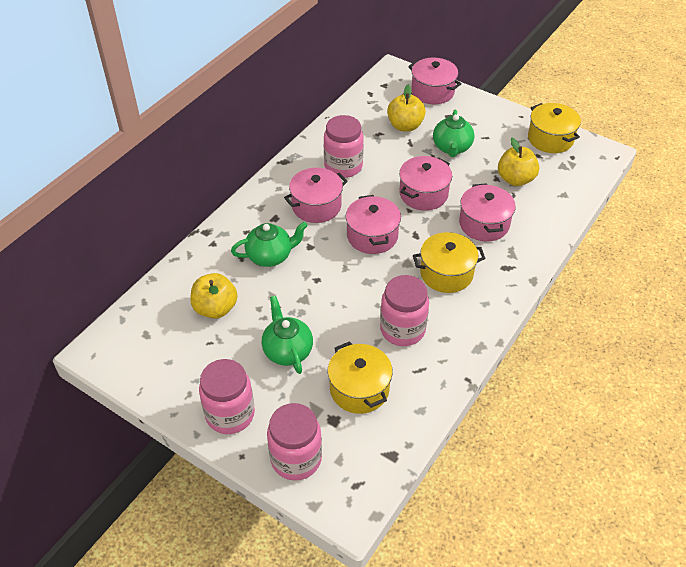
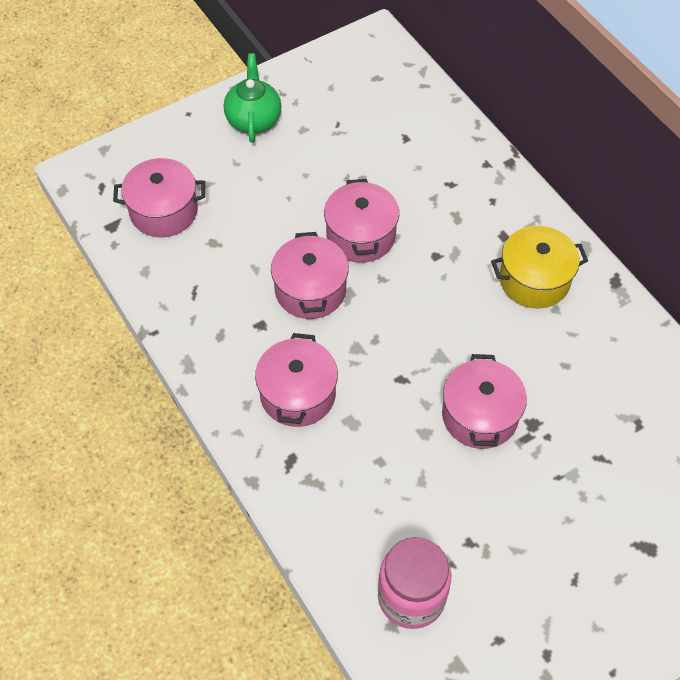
green teapot: [231,222,308,267] [262,296,313,374] [433,110,474,157] = 3 -> [224,53,282,143] = 1
pink jar: [199,359,255,434] [267,403,322,481] [324,115,364,178] [380,275,429,346] = 4 -> [378,537,451,629] = 1
yellow apple: [190,273,238,319] [387,85,426,132] [498,138,539,186] = 3 -> none = 0
yellow pot: [328,341,393,414] [413,232,486,293] [528,103,581,153] = 3 -> [491,226,588,308] = 1

